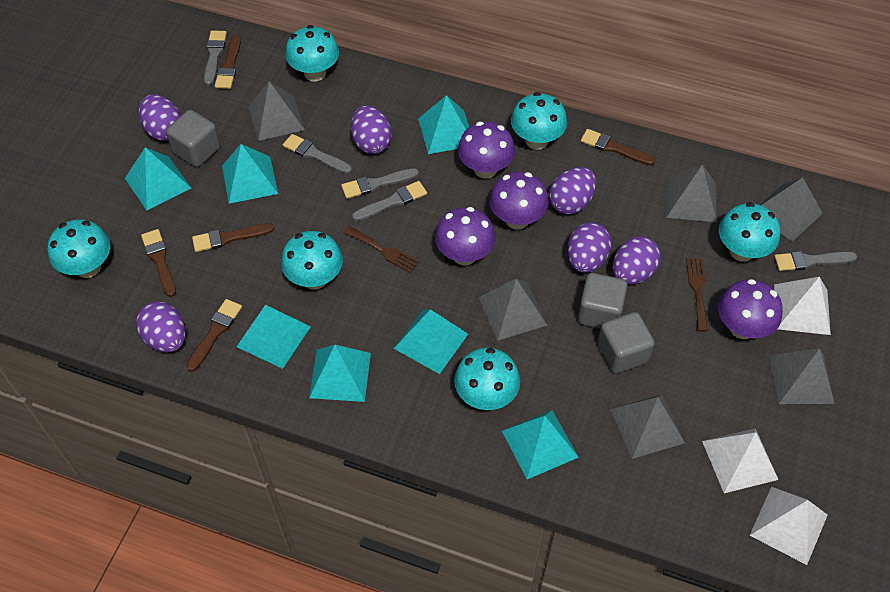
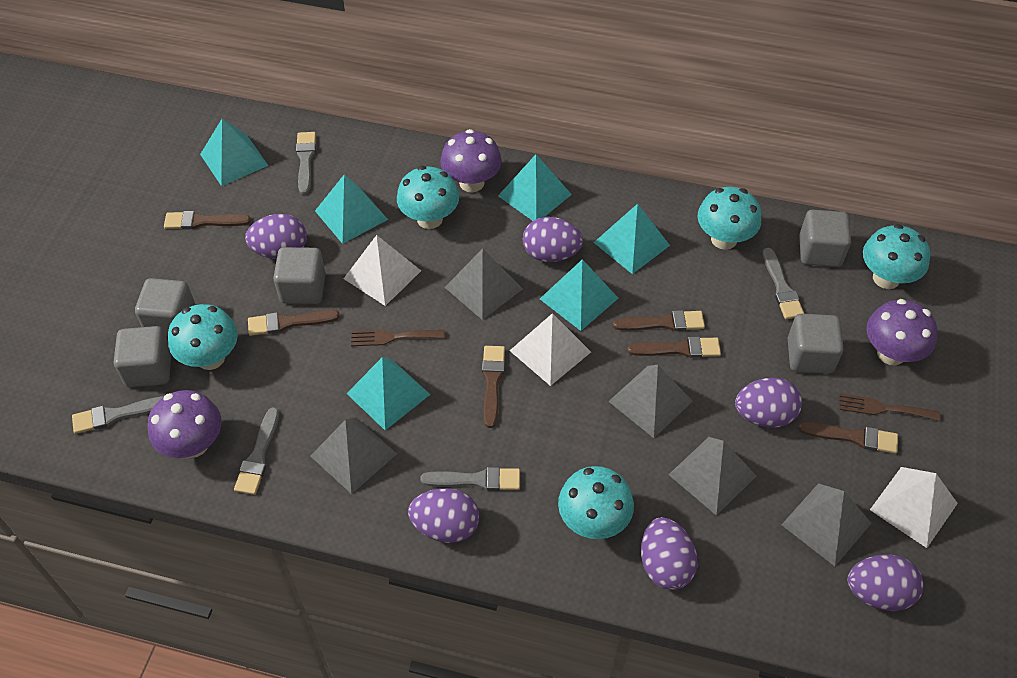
brown brush: [141,229,176,297] [186,299,242,372] [192,223,274,252] [215,35,241,89] [581,129,655,165] = 5 -> [164,211,251,230] [248,310,340,336] [482,346,505,428] [613,310,705,331] [627,337,721,358] [798,421,898,454] = 6
grey cube: [166,110,220,167] [577,273,628,329] [597,312,655,373] = 3 -> [114,326,171,387] [135,278,196,337] [273,247,326,304] [788,313,844,374] [799,210,851,267] = 5
grey pyramid: [248,81,305,141] [479,279,547,341] [610,394,685,459] [666,165,717,222] [760,177,823,241] [769,348,835,404] = 6 -> [310,417,397,494] [445,249,523,320] [608,365,693,438] [668,437,756,516] [782,483,871,566] = 5
purple mushroom: [435,207,495,266] [458,121,515,179] [489,172,549,229] [718,279,783,339] = 4 -> [148,390,222,458] [440,129,502,192] [866,299,937,365] = 3
turquoise mushroom: [48,219,110,278] [281,231,343,290] [285,25,339,82] [454,348,520,410] [511,92,567,150] [719,202,780,262] = 6 -> [168,304,238,370] [397,166,459,229] [558,466,634,539] [697,187,761,250] [863,224,930,289] = 5
turquoise pyramid: [125,147,191,210] [222,144,278,204] [237,305,311,369] [309,345,371,402] [394,309,468,374] [418,95,469,154] [502,410,579,479] = 7 -> [200,118,269,186] [315,174,388,244] [346,357,431,430] [498,154,572,221] [540,259,618,331] [594,204,670,274] = 6

